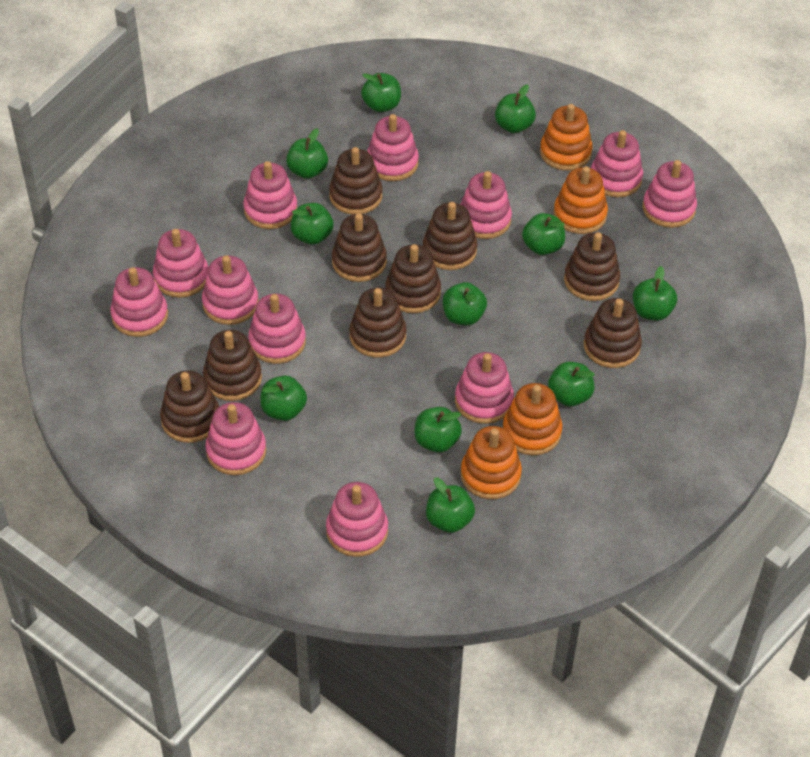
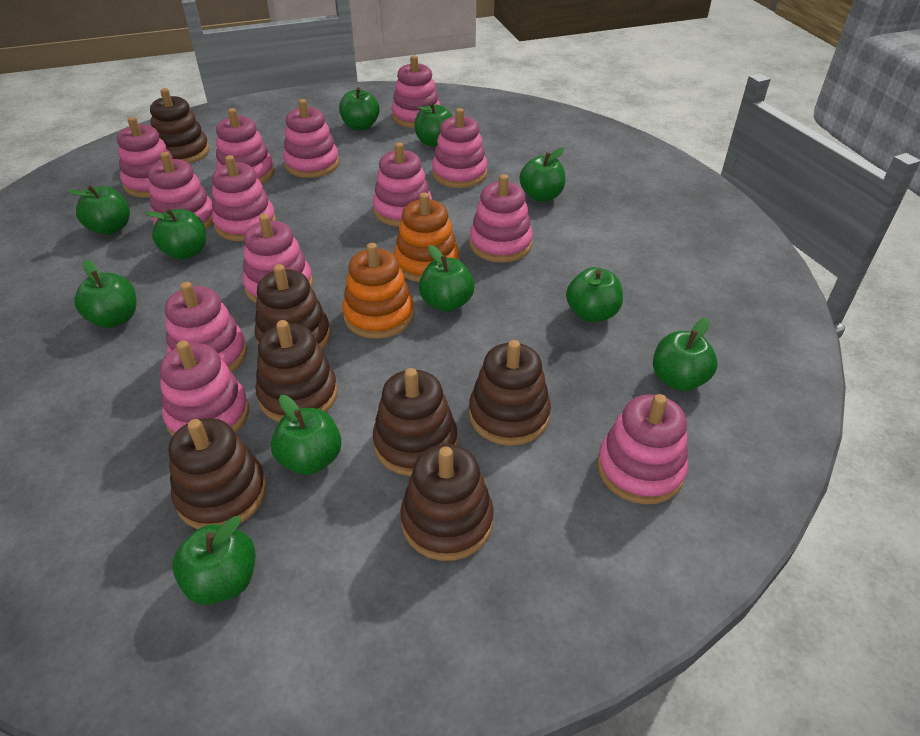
brown stacking toy: [160,370,219,443] [203,330,262,401] [329,147,382,215] [332,213,387,282] [350,288,406,358] [385,244,441,313] [423,202,477,270] [564,232,620,301] [584,298,642,368] = 9 -> [150,88,209,164] [169,418,267,529] [254,264,330,350] [255,320,338,422] [373,368,457,476] [400,444,494,561] [469,340,551,446] = 7
orange stacking toy: [461,426,522,499] [503,383,562,456] [540,104,593,171] [554,166,608,234] = 4 -> [342,243,414,339] [394,192,459,282] = 2
pink stacking toy: [110,267,168,337] [153,229,208,298] [202,255,259,325] [205,402,266,475] [243,161,297,229] [248,294,306,364] [326,482,388,557] [367,114,419,181] [455,352,514,424] [461,171,512,239] [591,130,643,197] [643,160,697,228] = 12 -> [117,117,173,198] [148,152,213,230] [160,340,249,437] [165,282,247,372] [212,155,276,241] [216,108,275,184] [242,214,313,303] [283,99,339,178] [373,142,432,227] [391,55,440,128] [432,108,487,188] [469,174,533,262] [597,394,688,505] = 13

